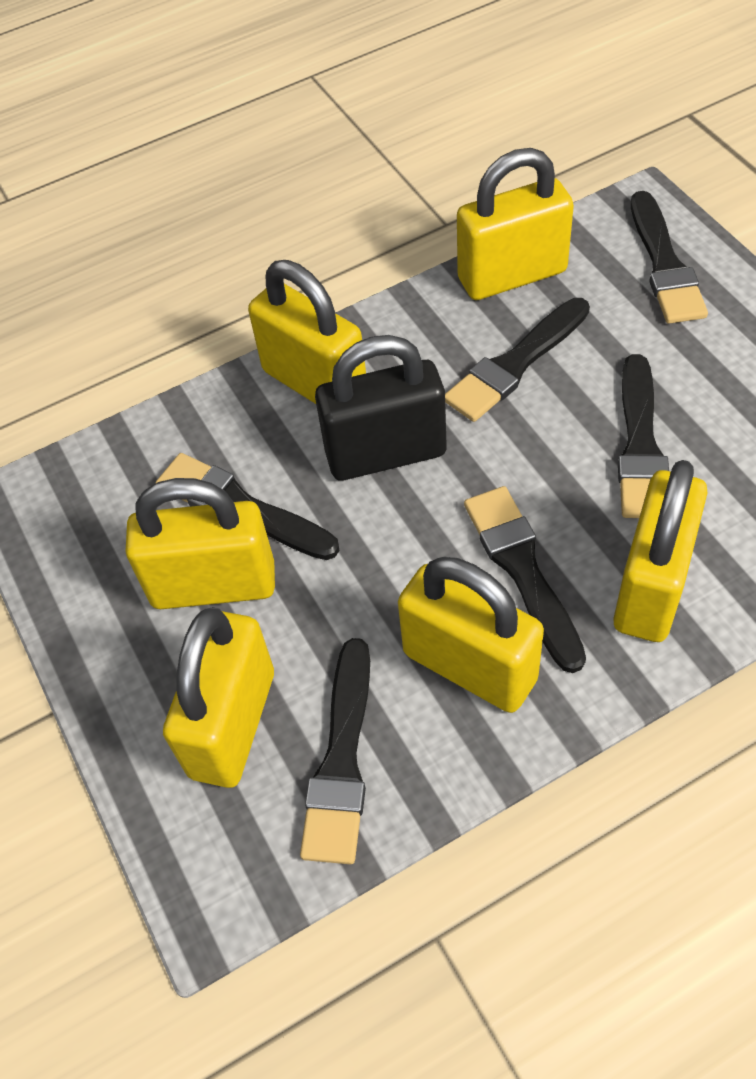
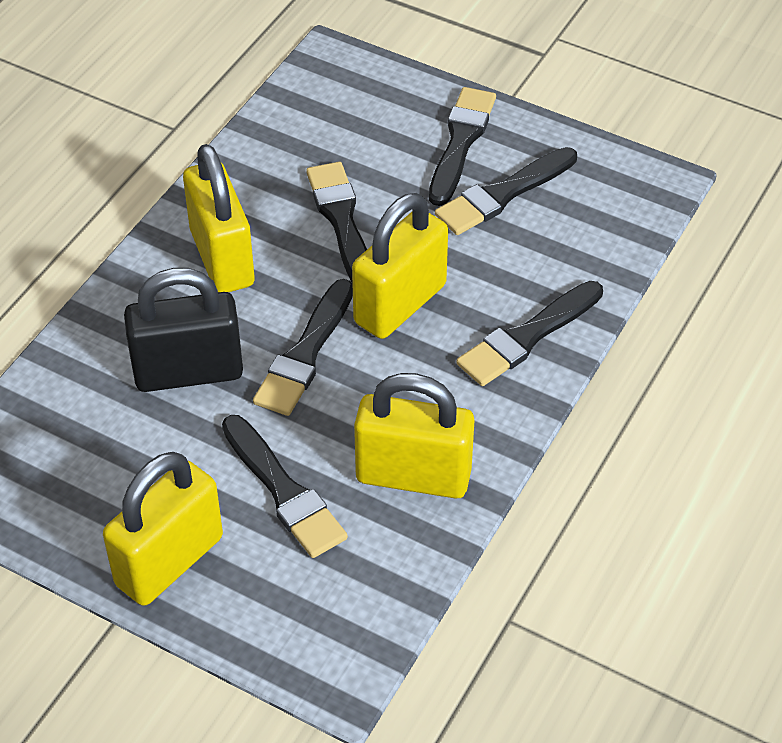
yellow padlock: [125,478,275,609] [163,607,274,788] [248,260,366,404] [398,557,544,713] [457,148,574,300] [613,460,708,642] = 6 -> [103,452,223,606] [183,144,255,292] [352,193,448,339] [354,373,475,499] = 4

